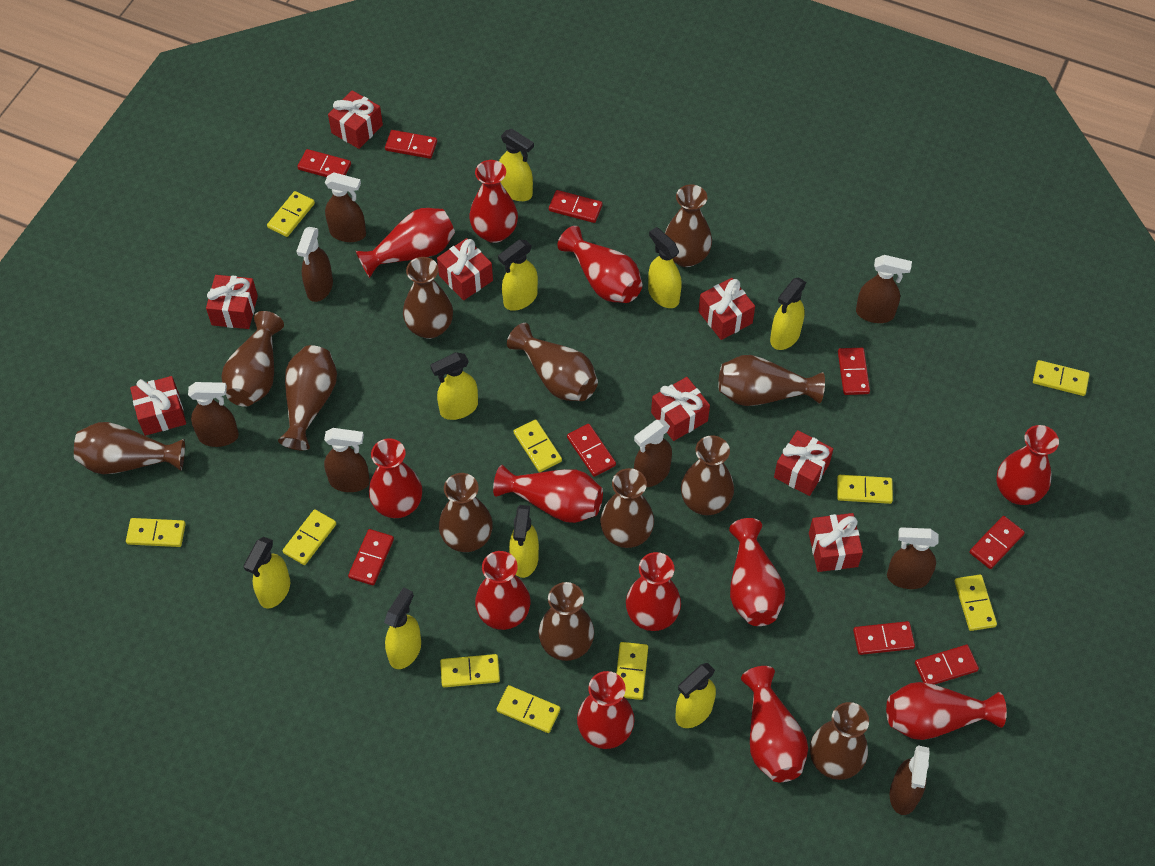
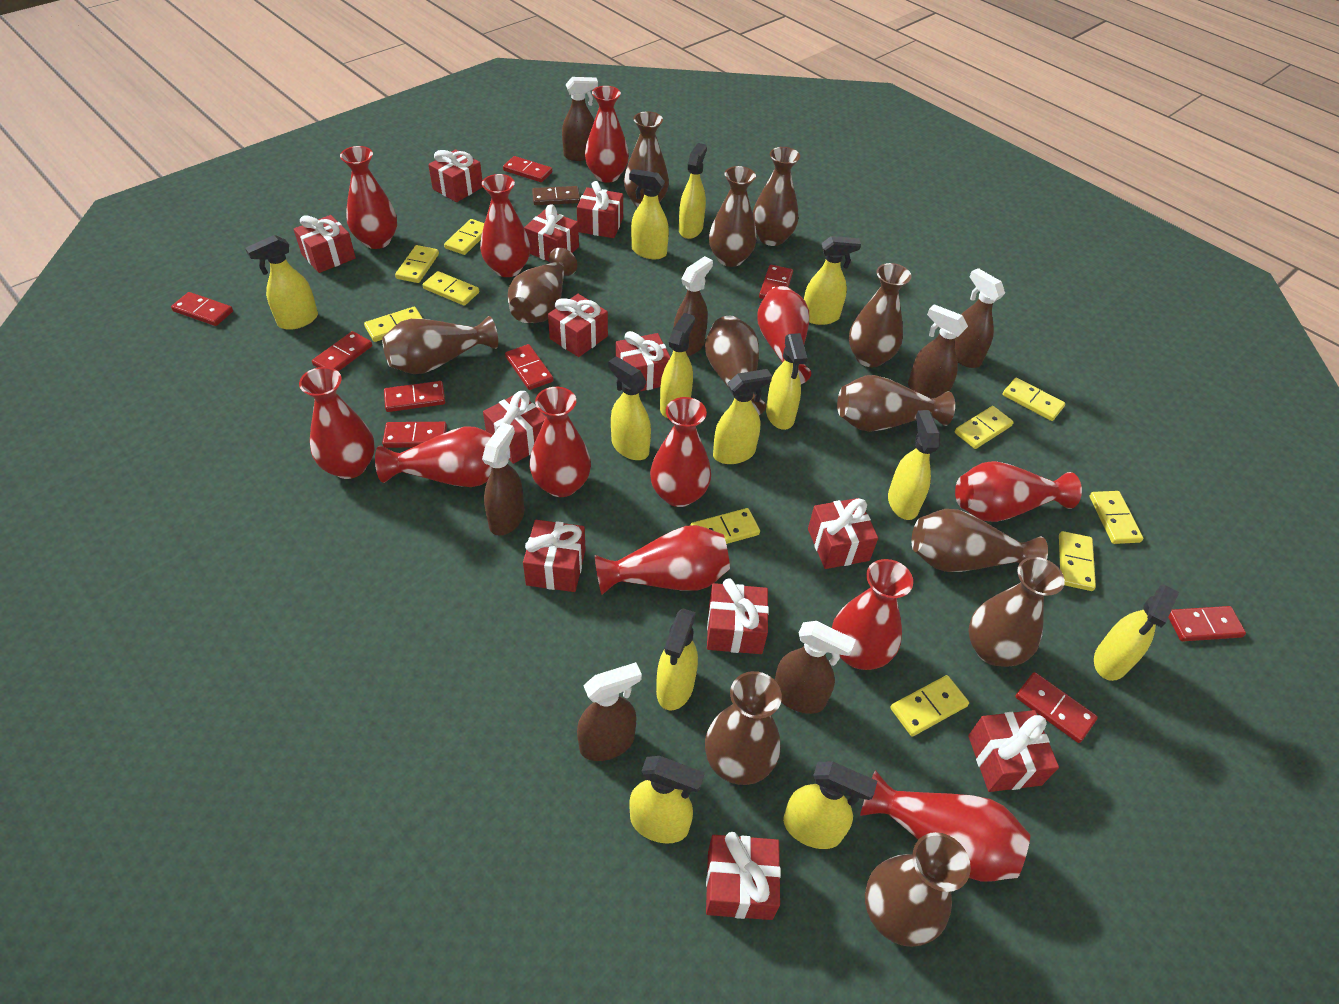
brown domino: none = 0 -> [532,186,580,205] = 1
brown spray bottle: [188,382,239,447] [297,227,333,302] [324,428,370,492] [325,172,366,242] [634,420,672,487] [856,255,912,323] [887,527,939,589] [890,745,930,815] = 8 -> [482,423,524,536] [562,77,598,161] [577,662,642,761] [673,256,713,356] [775,621,856,714] [908,304,968,398] [954,268,1005,368] = 7
red gift: [130,376,186,436] [206,275,258,329] [328,90,383,149] [437,238,493,300] [651,377,710,441] [698,278,755,340] [774,430,833,496] [809,513,863,572] = 8 -> [294,215,356,273] [428,149,483,202] [483,391,546,464] [523,520,586,592] [524,204,579,262] [548,294,608,357] [577,181,623,238] [616,331,671,391] [706,832,781,920] [707,578,769,654] [808,498,878,569] [968,710,1059,792] = 12
yellow spray bottle: [243,537,290,608] [384,587,421,669] [430,352,478,420] [498,240,538,311] [499,129,534,201] [509,505,539,578] [648,227,682,308] [675,663,716,728] [770,278,806,350] = 9 -> [245,235,318,330] [608,356,651,460] [629,169,669,259] [629,756,705,844] [656,609,698,711] [660,313,695,418] [679,143,707,239] [713,369,772,464] [766,333,808,430] [783,761,877,849] [804,236,861,325] [888,410,940,520] [1094,584,1179,681] = 13

